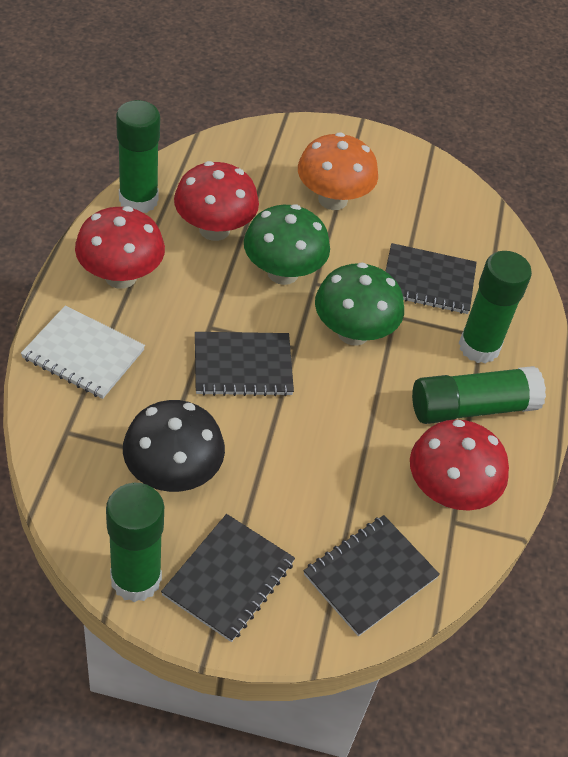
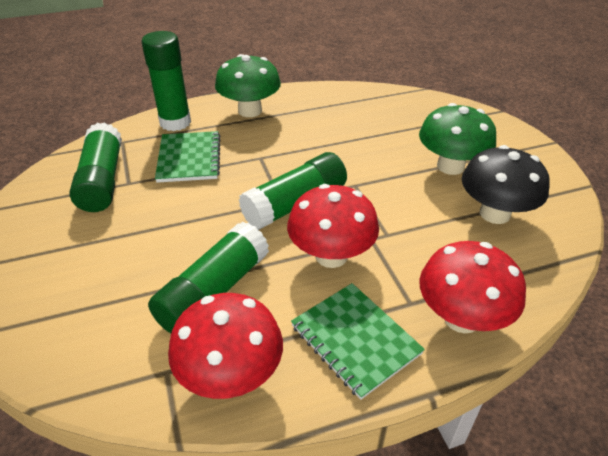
black notebook: [161,514,295,642] [195,332,294,396] [304,515,440,636] [385,243,477,314] = 4 -> none = 0
green notebook: none = 0 -> [155,131,220,183] [291,283,425,400] = 2
orange mushroom: [298,132,378,210] = 1 -> none = 0
white notebook: [21,305,145,399] = 1 -> none = 0

